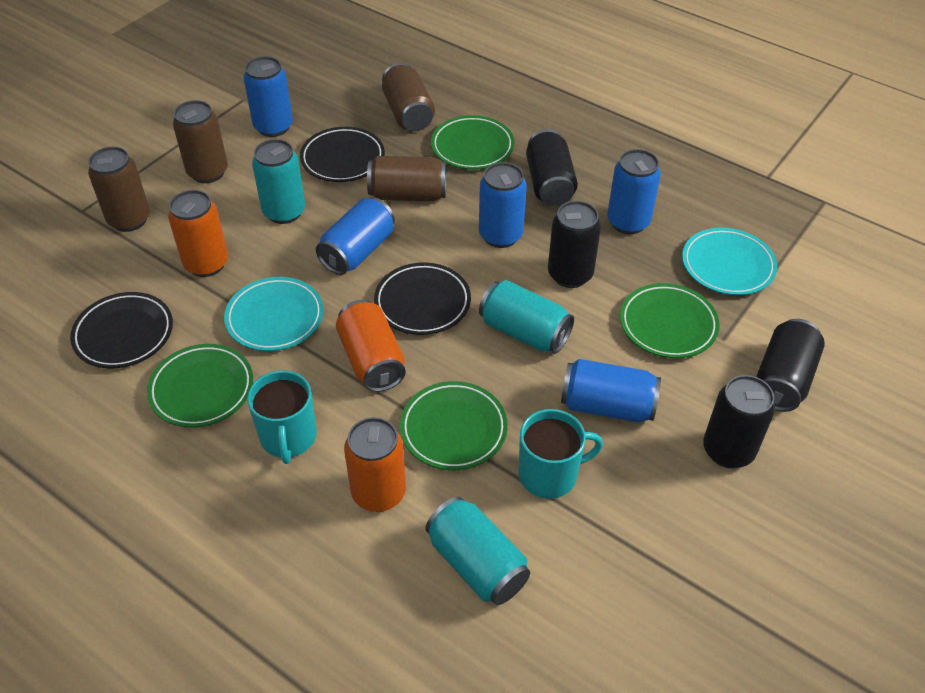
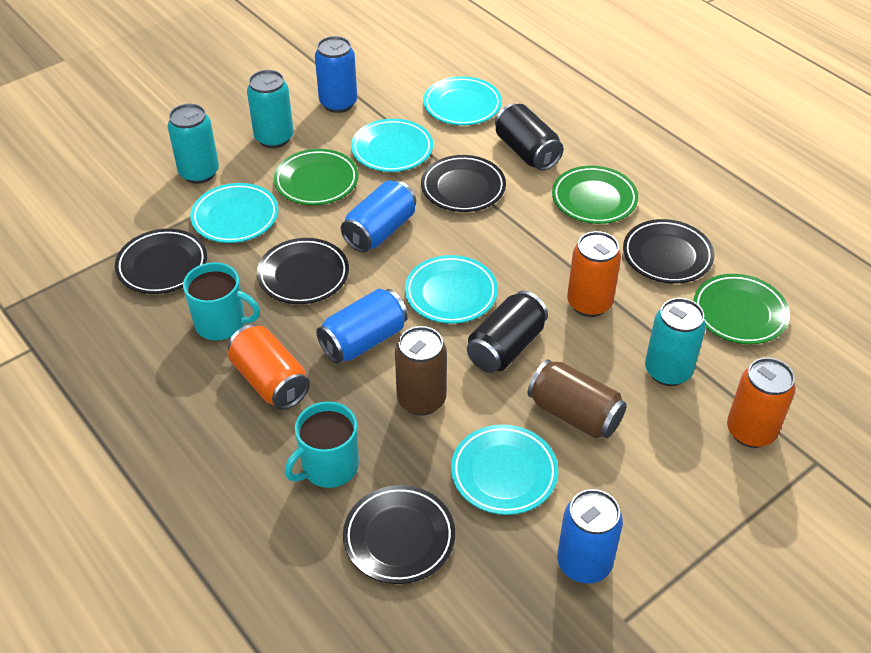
black can: [526,129,578,206] [548,201,601,288] [703,375,775,469] [756,319,825,412] = 4 -> [467,291,548,373] [495,104,564,171] = 2
black plate: [70,292,173,369] [300,127,385,182] [374,262,471,335] = 3 -> [115,229,207,294] [257,238,349,304] [343,485,455,584] [421,155,506,212] [623,219,714,284] = 5
blue can: [244,56,293,137] [316,197,395,275] [479,162,527,248] [561,359,661,422] [607,149,661,234] = 5 -> [315,36,357,113] [316,289,408,364] [341,180,416,252] [557,489,623,584] = 4
brown can: [88,147,150,232] [173,100,228,183] [367,156,446,201] [382,63,435,131] = 4 -> [395,326,447,416] [528,359,627,438] = 2
green plate: [147,344,253,427] [400,381,508,470] [431,115,514,170] [620,283,719,358] = 4 -> [274,149,359,205] [552,166,638,224] [693,274,790,344] = 3
turquoise plate: [224,277,323,351] [682,228,777,295] = 2 -> [190,183,278,243] [351,119,433,172] [405,255,498,324] [423,76,502,125] [451,424,558,515] = 5

